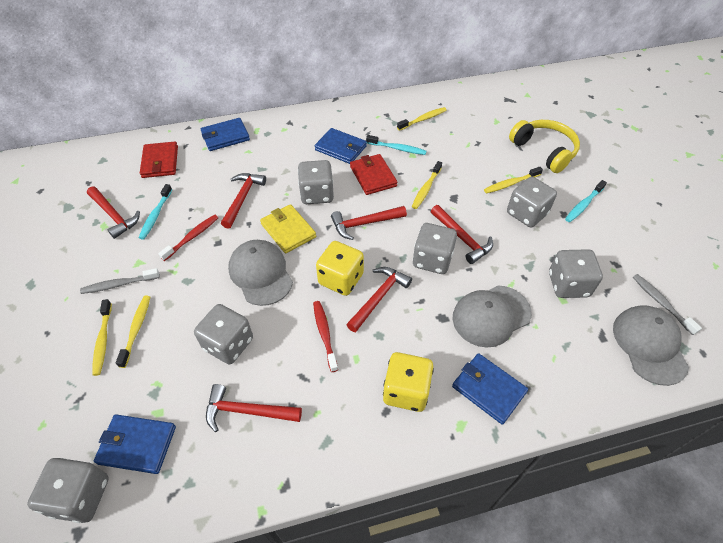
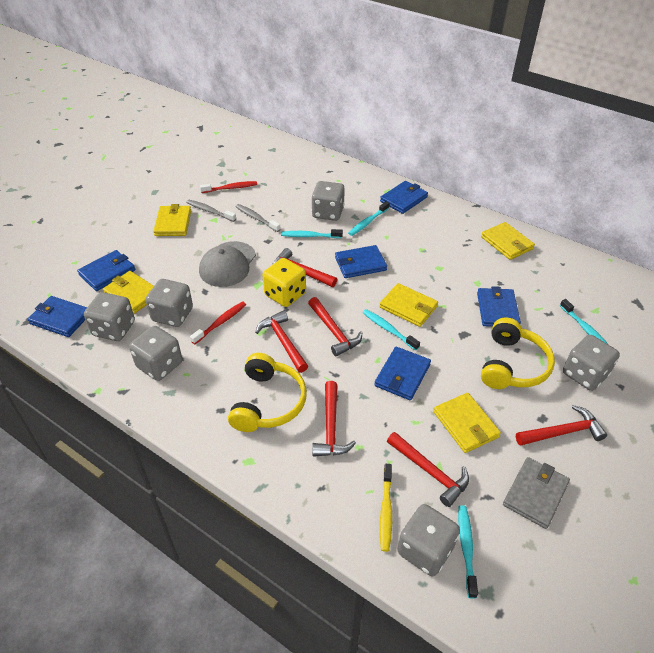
blue wallet: [94,414,176,474] [201,118,250,151] [315,128,367,164] [452,353,528,425] = 4 -> [28,296,87,337] [77,250,135,291] [335,245,387,278] [374,347,431,400] [380,181,428,214] [477,286,521,327] = 6
grey cap: [228,240,293,306] [453,285,532,348] [613,305,689,386] = 3 -> [199,241,256,287] = 1
grey wallet: none = 0 -> [503,457,570,529] = 1
red wallet: [140,142,178,178] [350,154,398,195] = 2 -> none = 0
turquoise toothbrush: [139,184,172,240] [366,135,426,155] [565,180,607,222] = 3 -> [281,229,343,238] [348,201,389,236] [363,309,420,351] [458,505,478,599] [560,299,609,345] = 5
yellow dice: [316,241,364,296] [383,352,434,412] = 2 -> [263,258,306,307] = 1
yellow headphones: [509,120,580,173] = 1 -> [228,353,307,432] [481,317,555,389] = 2
yellow toothbrush: [92,299,112,376] [116,296,150,368] [397,107,447,131] [412,161,442,209] [484,167,543,194] = 5 -> [380,464,392,552] = 1
yellow wallet: [260,204,316,253] = 1 -> [103,271,154,314] [153,204,191,236] [379,283,438,327] [434,393,501,453] [481,222,535,260] = 5

